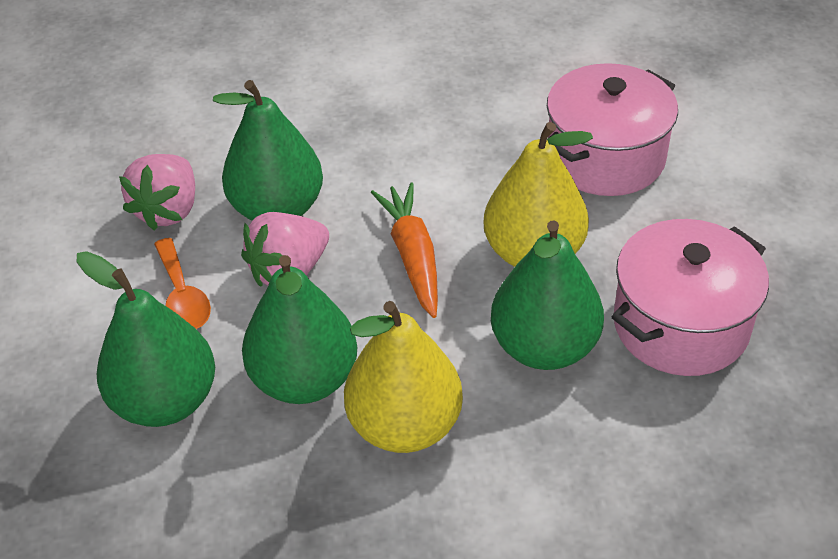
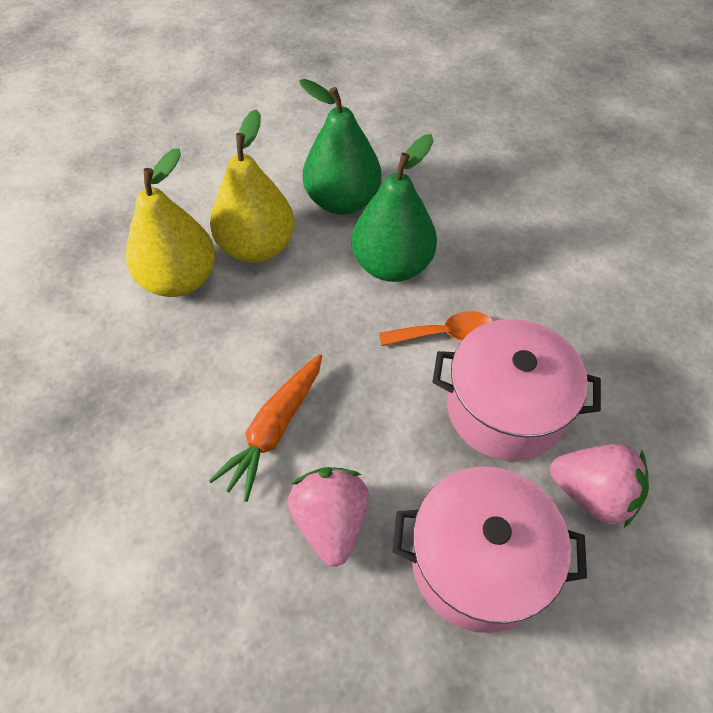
green pear: [77,251,215,427] [213,80,323,221] [242,255,357,404] [491,221,604,370] = 4 -> [299,79,382,215] [352,134,437,282] = 2

